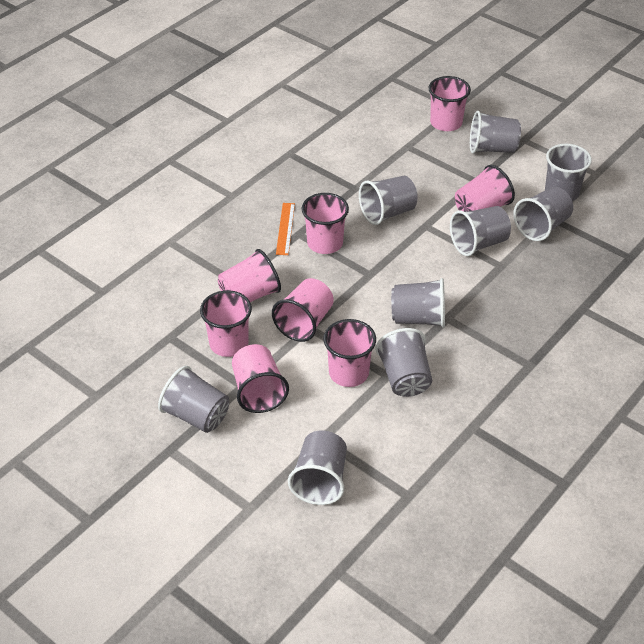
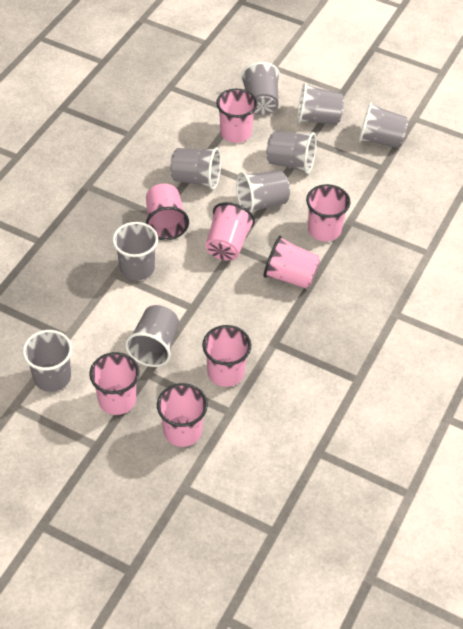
orange ruler: [276,203,295,255] = 1 -> none = 0

